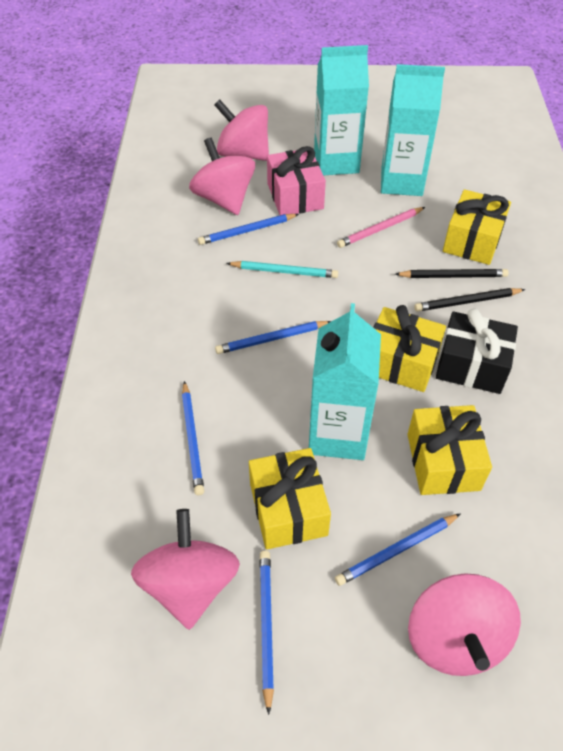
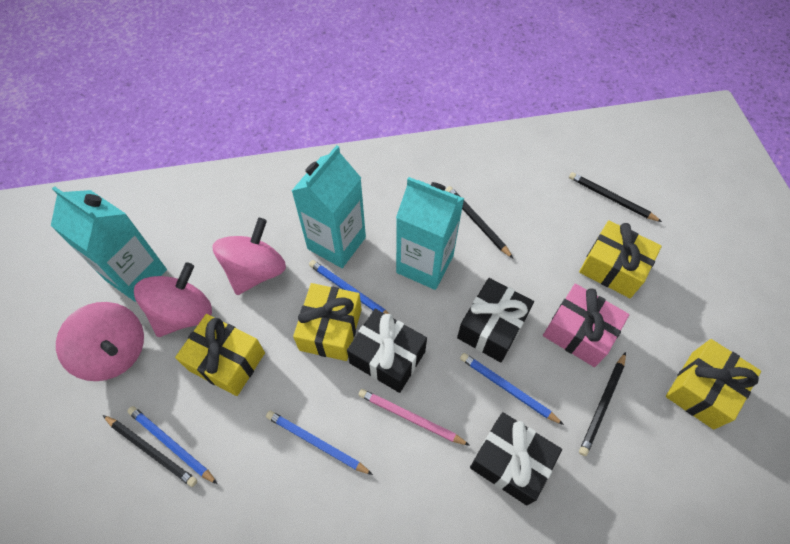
black gift: [436,308,518,394] = 1 -> [347,309,427,393] [457,278,534,362] [470,412,562,505] = 3
black pencil: [395,269,509,278] [414,288,525,312] = 2 -> [103,415,197,487] [446,186,513,258] [569,172,662,222] [579,352,626,456] = 4
blue pencil: [182,381,204,495] [198,214,299,245] [215,321,331,354] [259,551,274,715] [335,513,461,586] = 5 -> [127,406,217,484] [266,411,373,475] [309,260,394,319] [460,353,564,425] = 4
pink spinning top: [131,509,240,630] [189,138,255,215] [214,99,269,161] [408,573,521,676] = 4 -> [56,302,144,381] [134,262,212,337] [212,218,286,295] = 3
turquoise pencil: [227,261,338,278] = 1 -> none = 0

